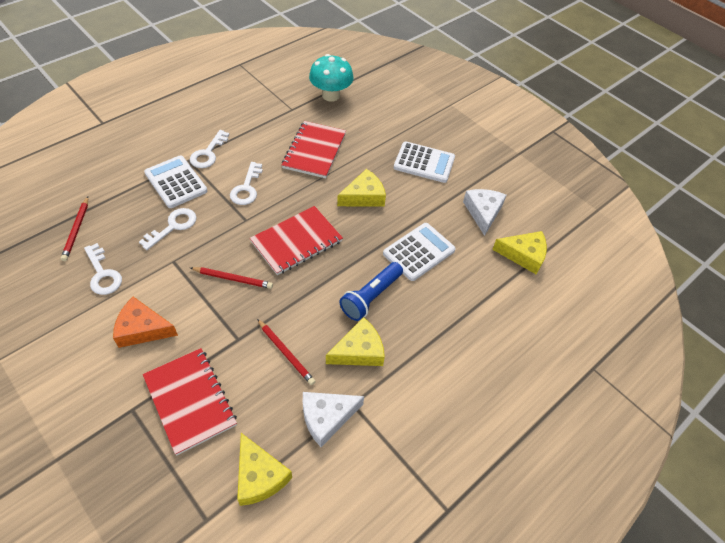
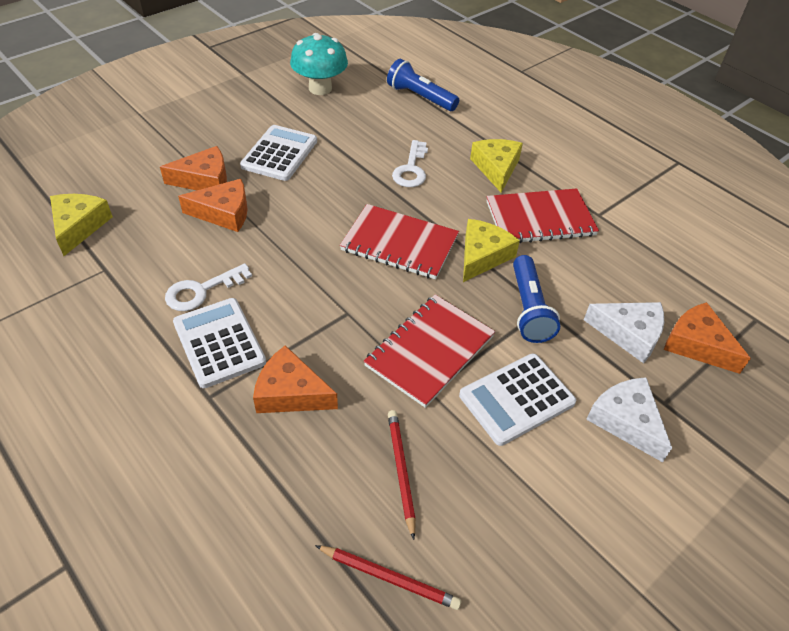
blue flashlight: [340,262,403,321] = 1 -> [387,59,459,111] [513,255,560,343] = 2
orange cheese: [113,297,178,348] = 1 -> [160,146,227,191] [178,179,248,232] [253,345,338,413] [664,302,751,374] = 4
red pencil: [61,197,88,261] [190,267,273,289] [257,319,316,385] = 3 -> [315,545,461,610] [388,410,416,540] = 2
white key: [84,243,122,295] [139,208,197,250] [190,130,230,168] [230,162,263,205] = 4 -> [165,263,252,311] [392,140,428,187] = 2
yellow cheese: [237,433,292,506] [326,317,385,366] [337,169,386,207] [492,231,547,275] = 4 -> [50,194,113,256] [463,219,520,282] [470,139,523,193] = 3

